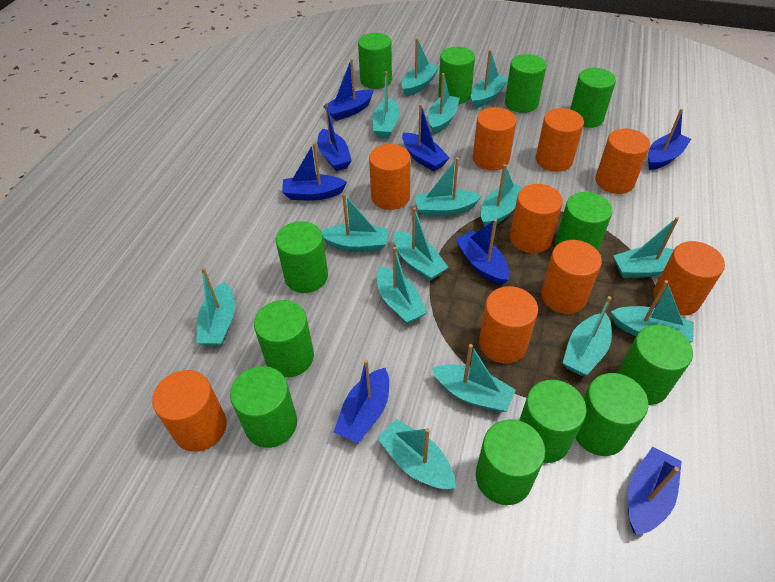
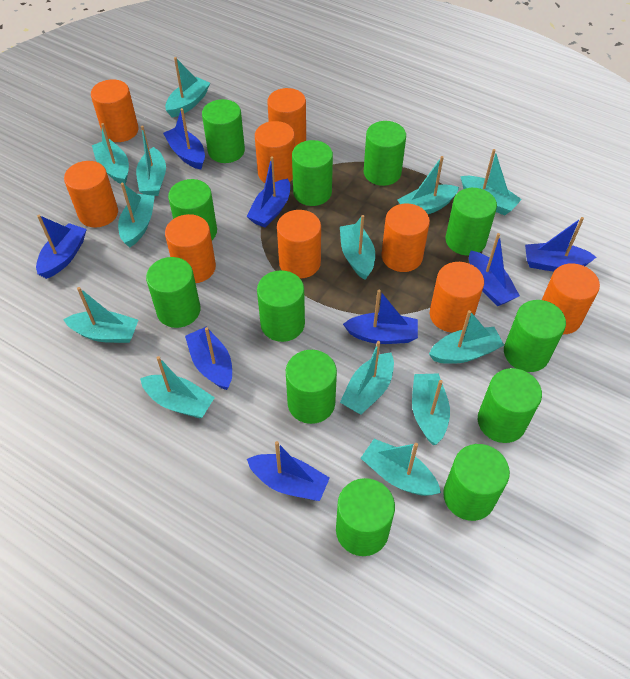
turquoise boat: [196,267,235,346] [321,194,388,252] [373,71,400,139] [377,247,428,324] [377,419,456,490] [394,207,448,281] [402,38,439,96] [415,157,481,216] [428,73,460,134] [432,344,516,412] [471,50,508,108] [481,164,523,227] [563,296,612,376] [611,280,694,343] [613,217,679,278] = 15 -> [63,287,138,343] [92,123,129,184] [118,183,155,248] [136,125,166,196] [140,356,215,418] [165,57,210,117] [340,215,375,280] [340,341,394,415] [361,439,441,496] [398,156,459,214] [412,374,450,445] [429,310,504,364] [460,149,522,215] = 13

